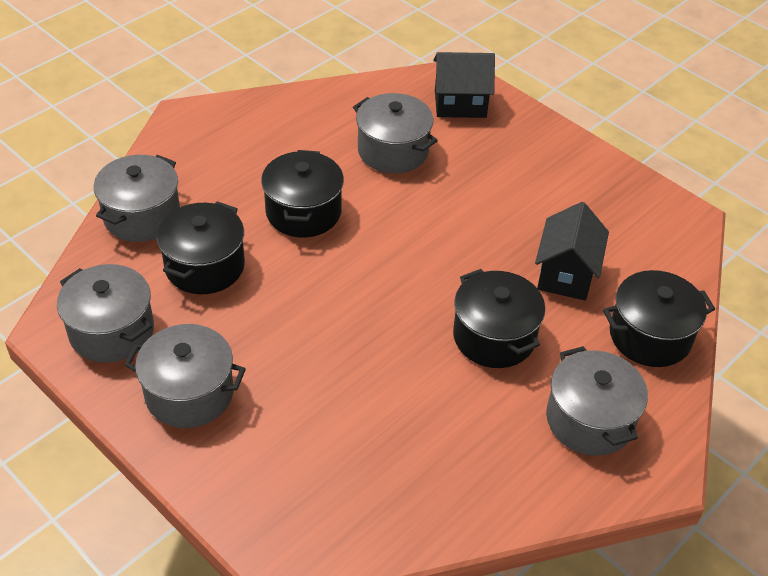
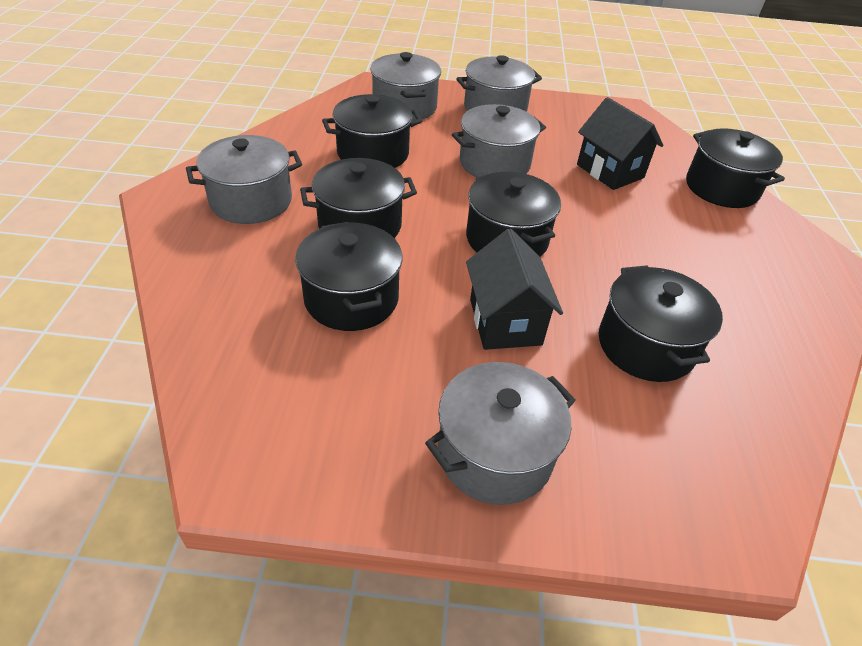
black pot: [157,201,245,294] [261,150,344,237] [453,269,545,368] [603,270,715,367] = 4 -> [295,222,403,331] [300,158,417,238] [322,94,422,168] [466,172,561,257] [599,265,723,382] [686,128,785,208] = 6

